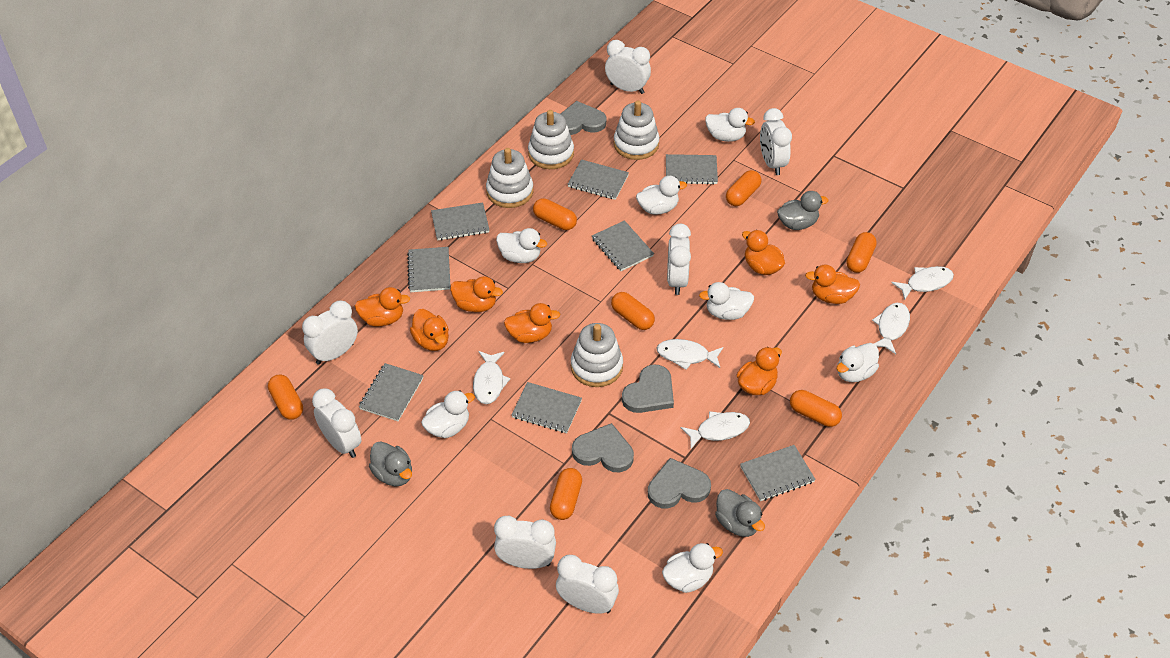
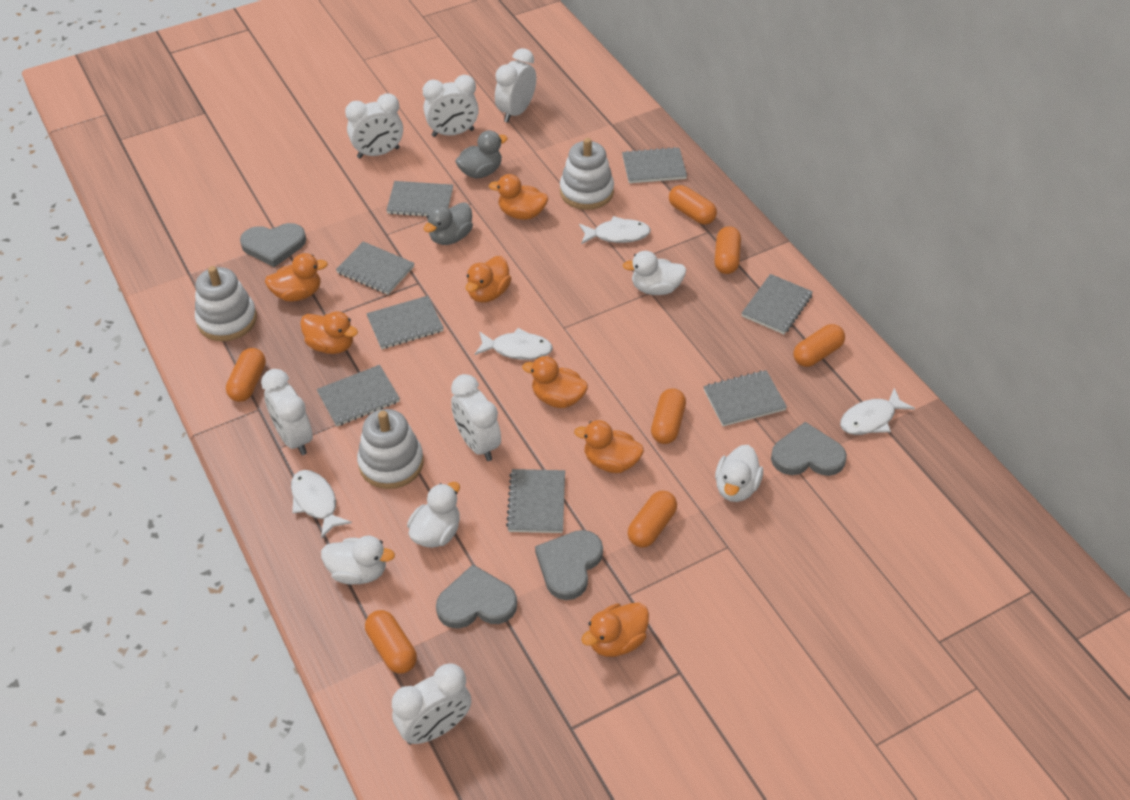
grey duck: [369,441,412,486] [715,489,765,537] [777,191,828,230] = 3 -> [424,202,473,245] [455,130,508,178] = 2
white clock: [302,301,358,365] [312,389,361,458] [494,516,556,569] [556,555,619,614] [605,40,651,94] [667,224,691,295] [760,108,792,175] = 7 -> [261,369,313,455] [345,93,403,159] [392,664,471,744] [423,75,479,137] [451,374,501,461] [495,48,536,123] = 6
white duck: [421,390,475,438] [496,228,547,263] [636,176,687,215] [662,543,723,593] [699,282,754,320] [705,108,755,142] [837,343,879,382] = 7 -> [321,536,395,585] [407,482,460,548] [623,251,686,295] [715,445,763,502] = 4
white fish: [473,351,510,404] [657,339,723,370] [681,411,750,449] [872,303,910,354] [891,266,954,300] = 5 -> [291,470,352,539] [475,328,553,360] [579,216,651,244] [840,388,915,435] = 4
white stacking toy: [486,148,533,208] [528,110,574,169] [571,323,623,387] [614,100,659,160] = 4 -> [195,266,257,341] [357,409,424,489] [560,138,614,210] = 3

